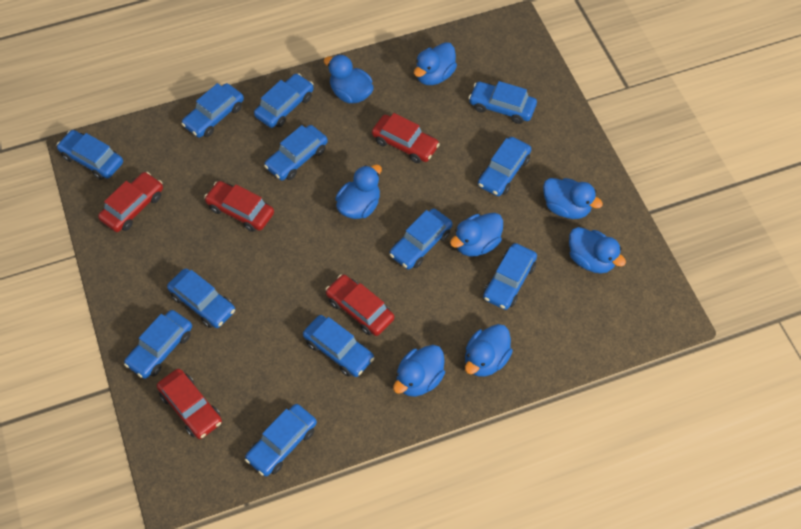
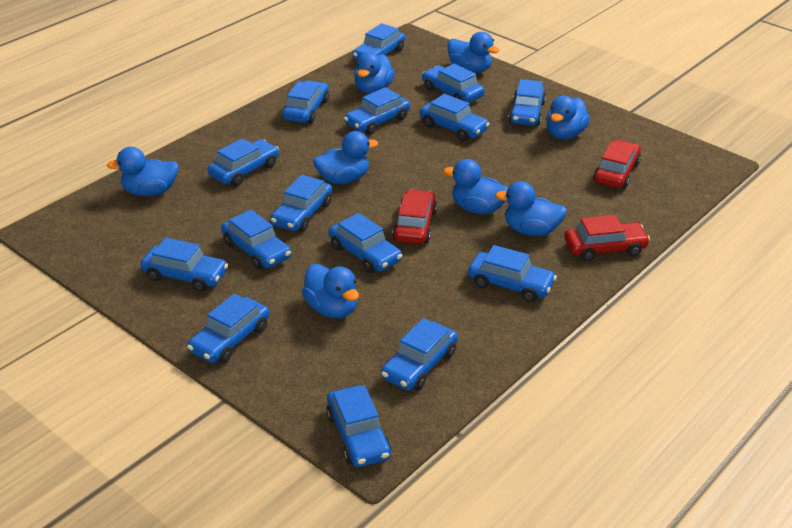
blue car: [57,130,123,180] [124,310,192,379] [167,269,235,328] [181,83,244,138] [245,404,317,476] [254,73,314,128] [264,125,328,181] [303,315,374,377] [389,209,452,269] [469,81,537,124] [478,137,531,196] [483,243,537,310] = 12 -> [140,237,228,292] [187,293,270,363] [208,138,279,186] [221,209,291,270] [270,175,332,232] [282,80,329,123] [326,385,391,467] [328,213,402,273] [344,87,410,135] [353,23,405,60] [381,318,458,390] [420,94,489,141] [422,64,485,103] [468,245,557,302] [508,79,546,126] = 15
red car: [98,172,163,232] [157,369,222,439] [204,181,274,232] [325,275,394,336] [372,113,440,163] = 5 -> [392,189,437,244] [564,215,650,261] [593,140,641,189] = 3

